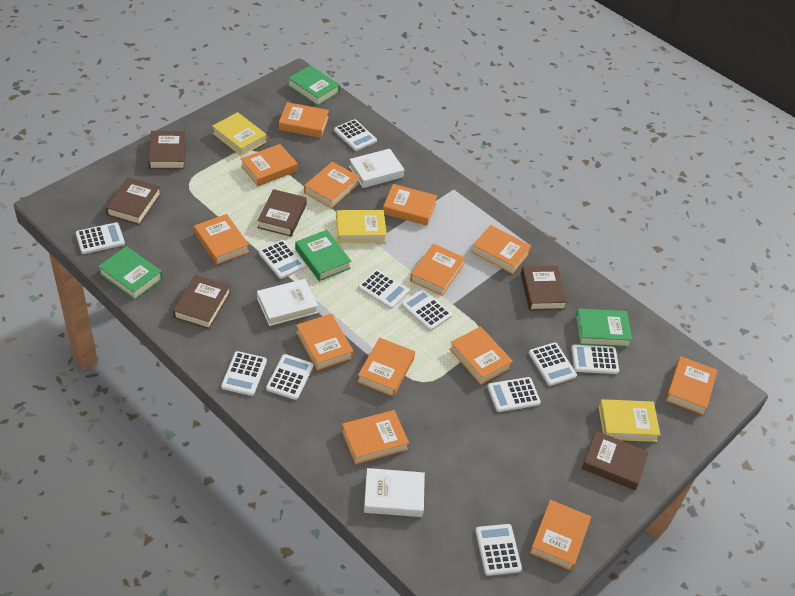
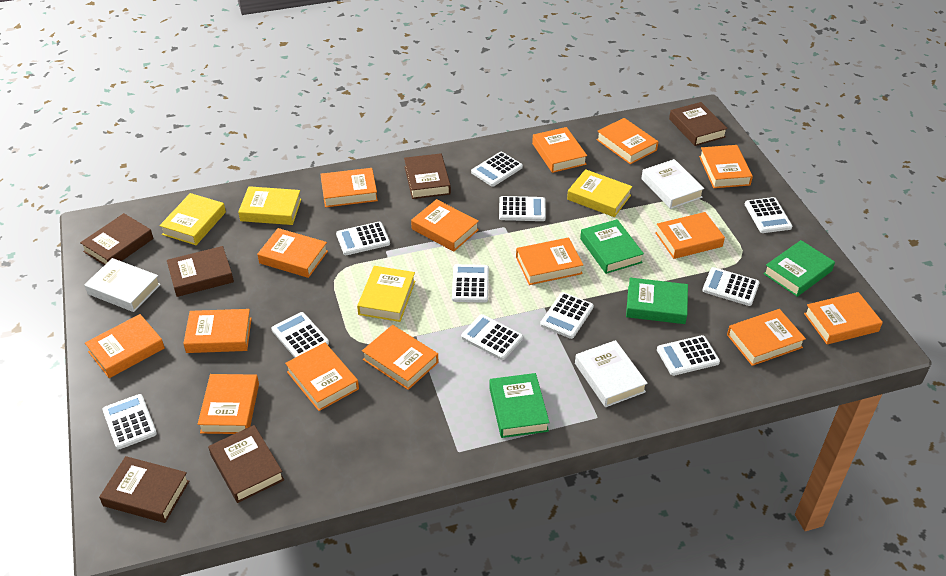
orange book: [194,214,249,265] [241,144,298,186] [279,102,329,138] [296,314,354,370] [304,162,359,208] [342,410,409,465] [357,338,415,397] [383,184,437,226] [410,244,465,296] [449,326,513,385] [472,225,531,274] [530,500,591,571] [665,356,718,415] = 13 -> [85,314,165,378] [183,309,252,353] [197,374,259,434] [257,228,328,278] [285,342,359,411] [320,168,378,207] [362,325,438,390] [411,199,479,252] [516,238,583,285] [532,127,587,173] [596,118,659,164] [655,212,725,259] [699,145,753,188] [727,309,806,366] [804,292,883,344] = 15
yellow book: [212,112,267,156] [336,210,387,243] [598,399,660,442] = 3 -> [159,193,226,245] [238,186,301,225] [357,266,415,322] [567,169,632,217] = 4

